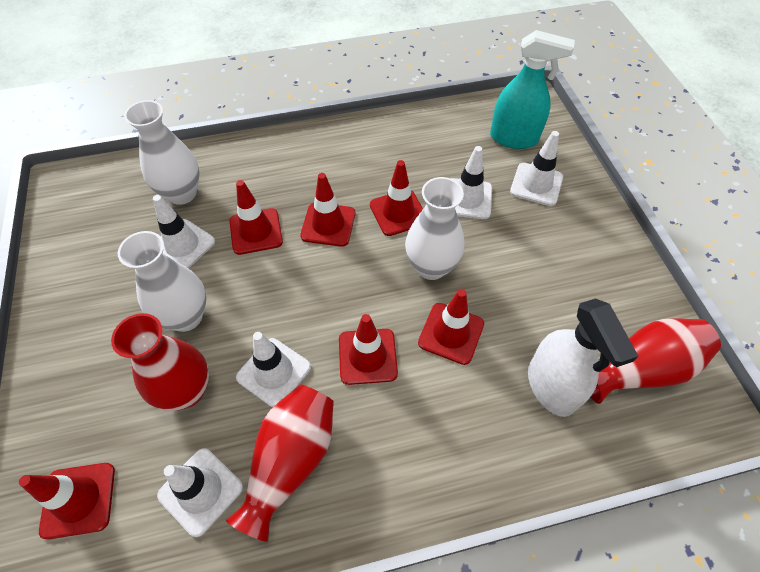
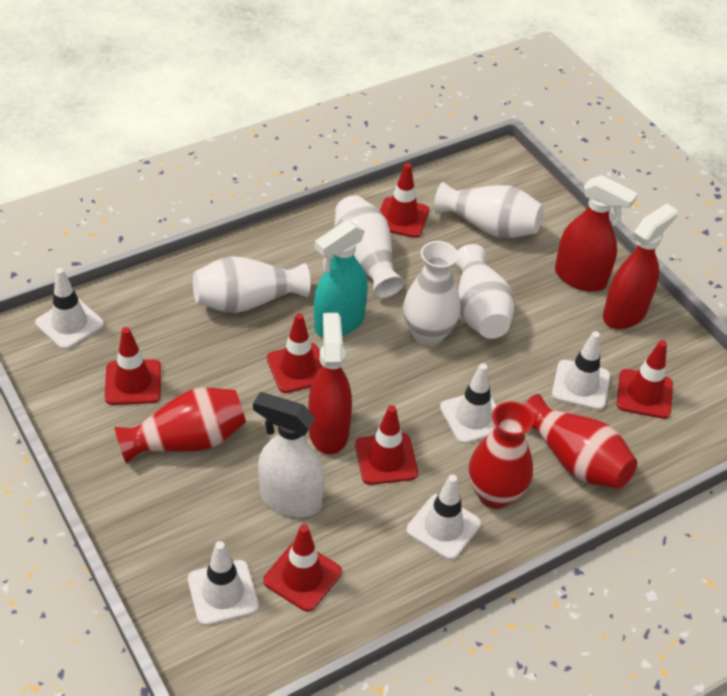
red spray bottle: none = 0 -> [308,313,352,455] [555,175,638,291] [603,203,678,329] = 3
white vase: [118,231,206,332] [124,100,199,205] [405,177,464,280] = 3 -> [193,256,310,313] [335,195,405,298] [403,241,461,346] [434,182,544,238] [454,244,515,339] = 5

